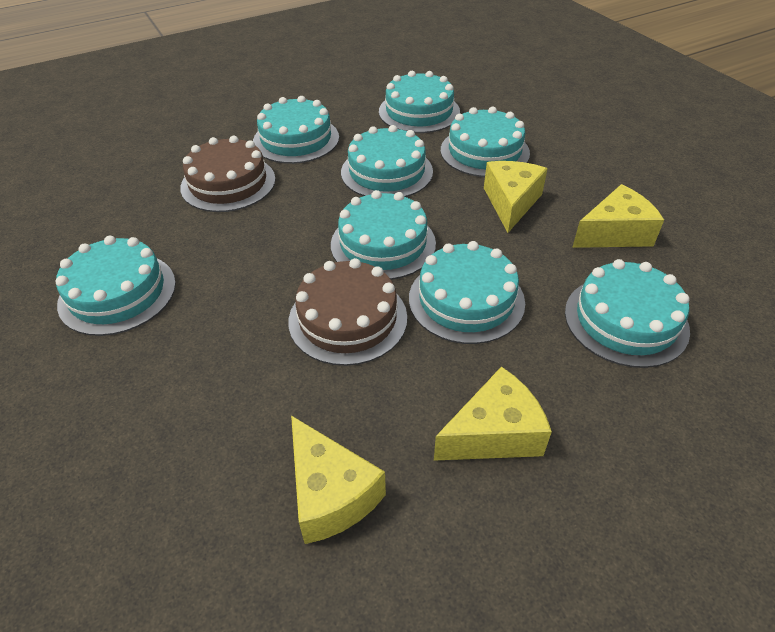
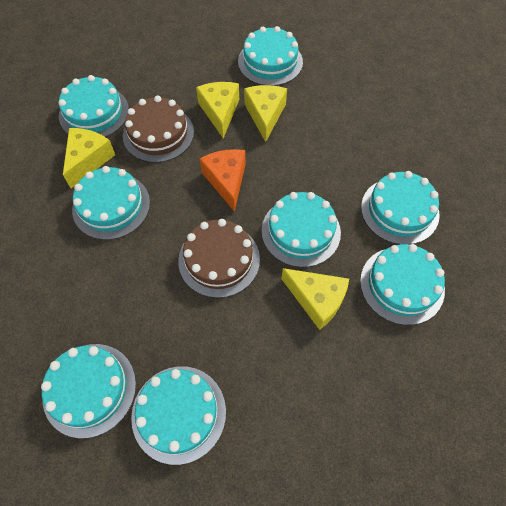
orange cheese: none = 0 -> [199,149,246,212] = 1

